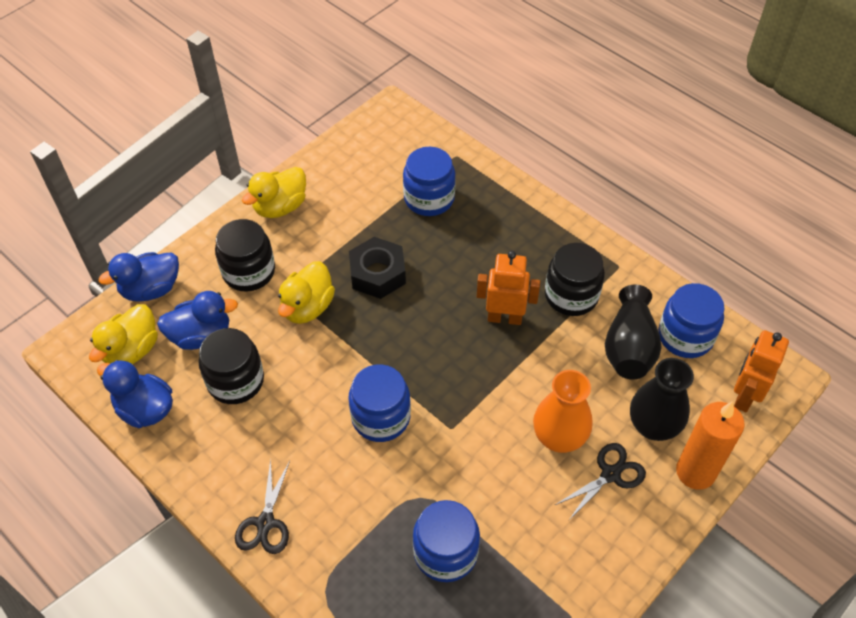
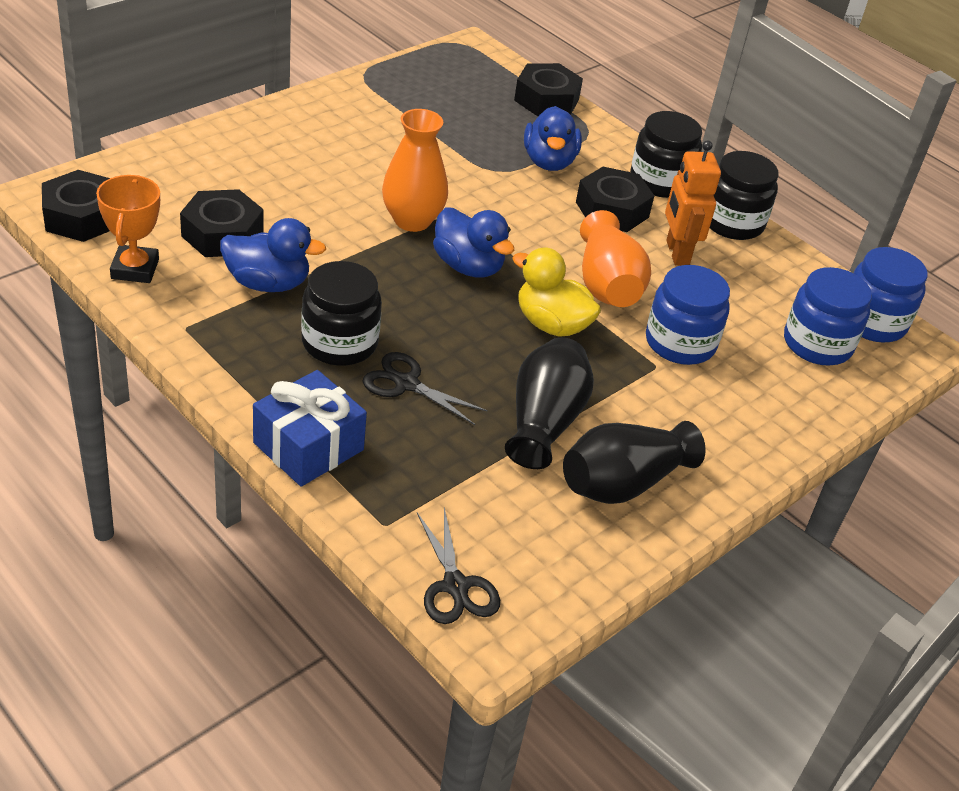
black nut: [349,237,406,299] = 1 -> [42,170,110,242] [180,189,263,257] [514,63,583,116] [576,167,654,232] = 4
blue gift: none = 0 -> [253,370,367,487] = 1
blue jar: [349,364,411,442] [403,147,456,216] [413,500,480,582] [658,283,725,358] = 4 -> [646,265,730,365] [784,267,872,366] [854,247,927,343] = 3
orange candle: [676,401,745,490] = 1 -> none = 0
orange robot: [477,251,540,325] [734,330,789,412] = 2 -> [665,140,721,266] = 1
orange trophy: none = 0 -> [96,175,160,283] = 1
orange vase: [533,370,592,453] = 1 -> [382,109,448,232] [580,210,651,307] = 2
yellow duck: [89,304,158,364] [242,167,306,218] [278,261,335,324] = 3 -> [512,247,601,337] = 1

